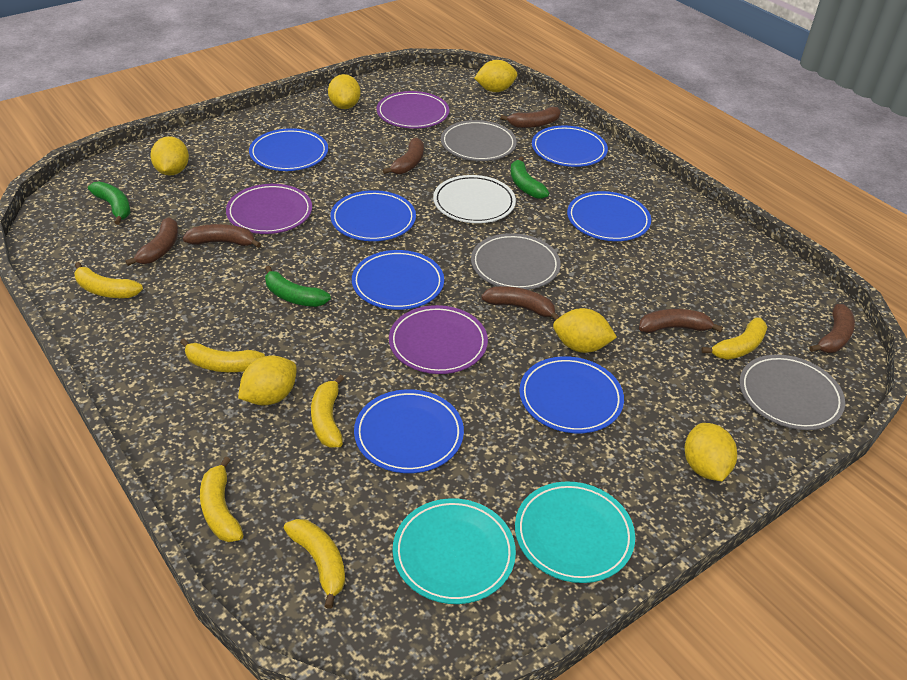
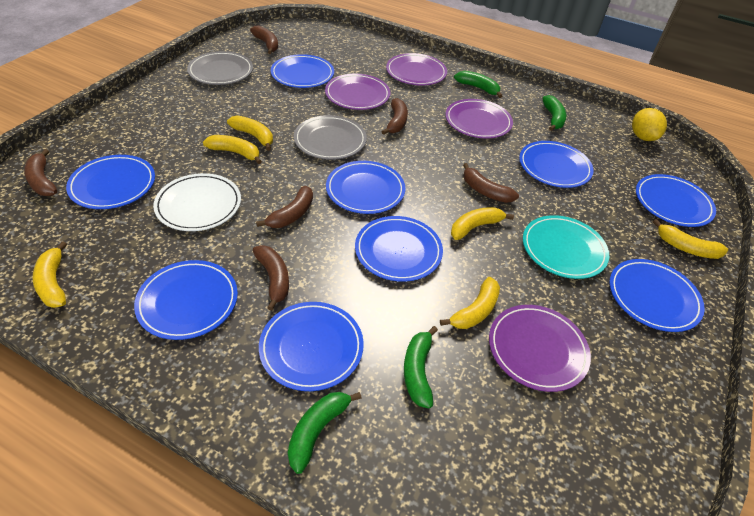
blue plate: [249,128,328,171] [331,190,416,241] [352,250,444,310] [354,389,464,473] [519,356,624,433] [532,125,608,167] [567,191,651,241] = 7 -> [66,155,155,209] [134,260,238,340] [259,302,364,391] [271,54,334,88] [326,161,405,214] [355,216,443,282] [519,141,594,188] [609,259,705,332] [636,174,716,227] = 9
brown banana: [125,217,178,266] [183,224,261,248] [383,137,424,174] [481,286,560,320] [500,107,561,128] [639,309,723,333] [809,304,855,353] = 7 -> [24,149,57,196] [250,25,278,54] [253,245,289,311] [256,186,313,228] [382,98,408,135] [463,163,519,203] = 6
green banana: [88,182,130,225] [265,266,331,307] [510,156,549,199] = 3 -> [288,392,362,474] [404,326,438,408] [454,71,502,98] [542,95,567,131] = 4
grey plate: [441,120,517,161] [471,233,561,290] [740,355,845,430] = 3 -> [187,51,253,85] [294,115,367,160] = 2
purple plate: [226,184,312,234] [377,91,449,129] [389,305,488,374] = 3 -> [325,74,390,110] [386,53,447,86] [445,99,513,138] [489,305,591,392] = 4
turquoise plate: [393,498,516,604] [515,481,635,583] = 2 -> [523,215,609,279] = 1
yellow lemon: [150,136,189,175] [238,356,297,405] [328,74,361,109] [474,60,517,92] [553,308,617,353] [685,423,737,481] = 6 -> [632,108,667,141] = 1

